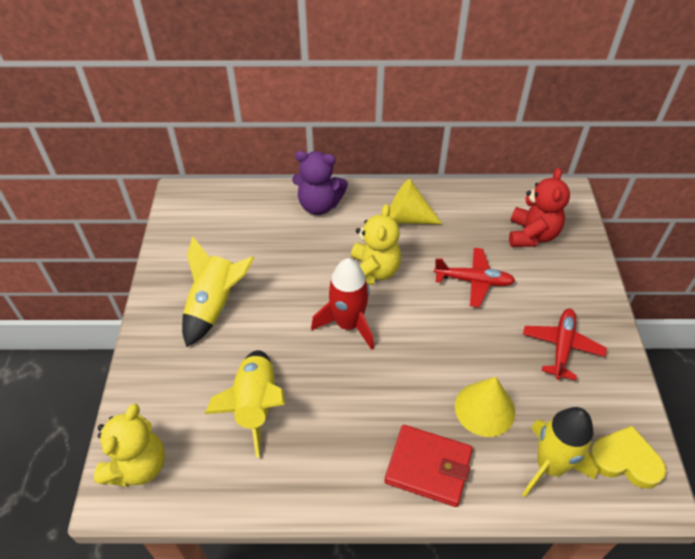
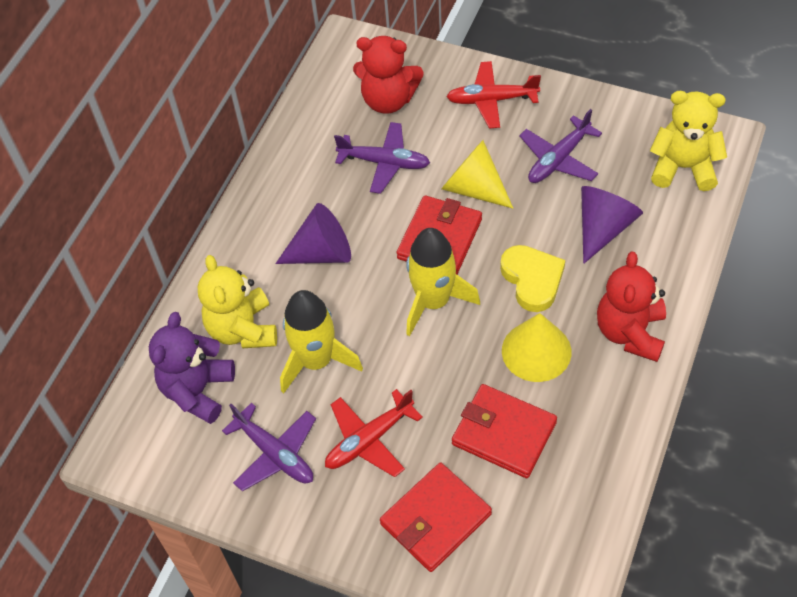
purple cone: none = 0 -> [275,203,351,264] [581,186,643,264] = 2
purple plane: none = 0 -> [222,403,316,491] [334,122,430,194] [519,109,602,183] = 3
red rocket: [311,258,374,350] = 1 -> none = 0
red teddy bear: [509,168,570,247] = 1 -> [353,36,423,114] [597,251,666,362] = 2
red wallet: [385,425,473,507] = 1 -> [380,463,492,572] [396,196,482,274] [452,384,557,478] = 3
yellow rocket: [182,237,255,347] [205,350,285,457] [522,407,599,497] = 3 -> [280,290,363,393] [406,228,480,336] = 2

